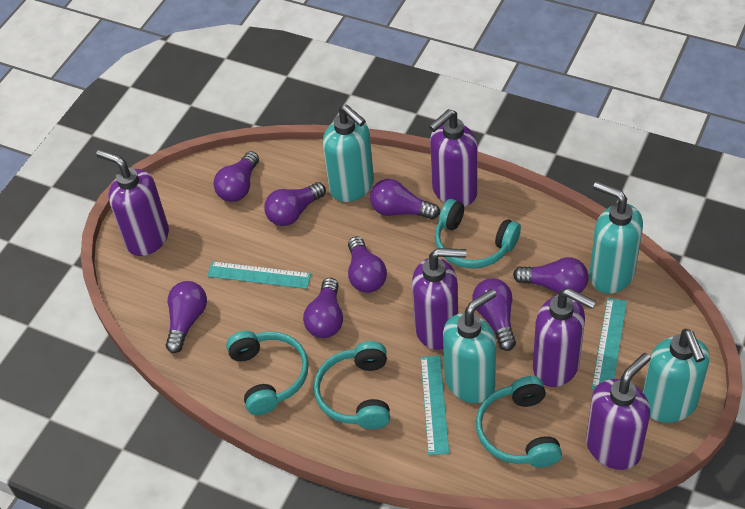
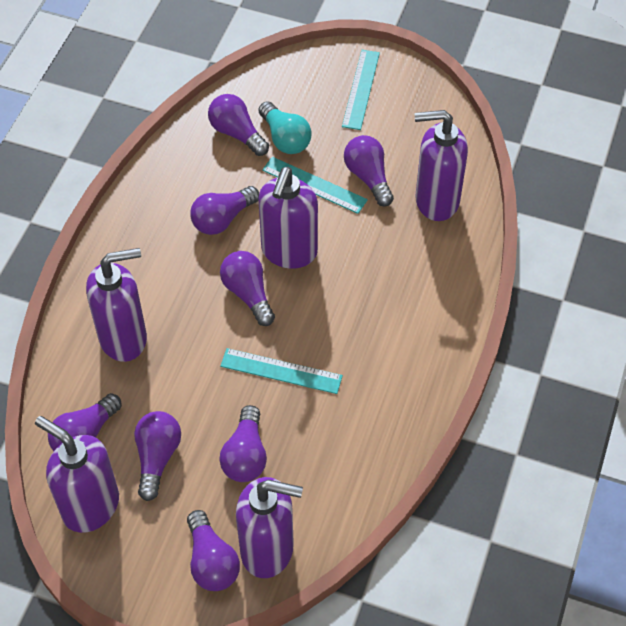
turquoise headphones: [226,331,309,415] [314,341,390,429] [435,199,521,269] [476,376,562,468] = 4 -> none = 0
turquoise light bulb: none = 0 -> [259,101,312,154] = 1
turquoise soap dispenser: [323,104,374,202] [443,289,497,403] [589,181,643,294] [643,329,710,423] = 4 -> none = 0

